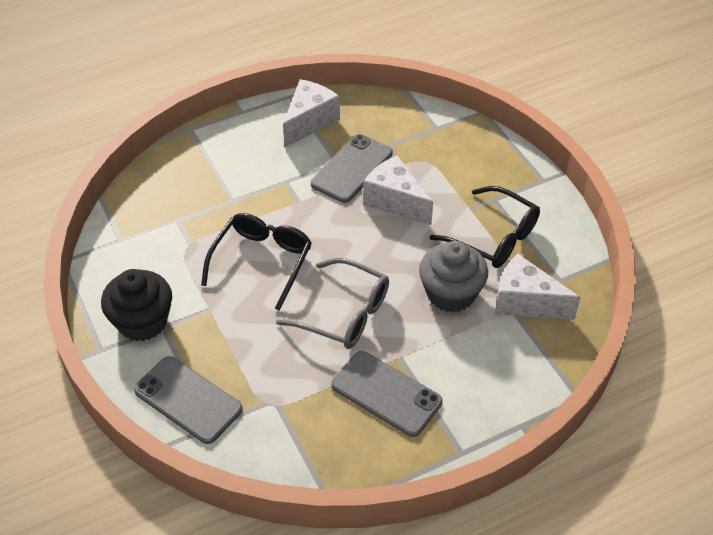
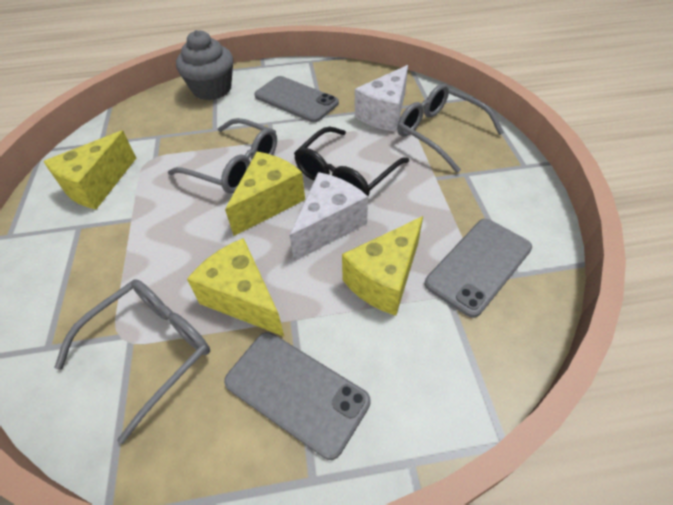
black cupcake: [101,269,172,341] = 1 -> none = 0
black glasses: [201,213,312,311] [430,186,540,268] = 2 -> [294,127,409,196] = 1
grey glasses: [276,258,389,349] = 1 -> [54,279,210,444] [168,118,277,194] [397,84,504,173] = 3
white cheese: [283,79,340,147] [363,155,433,225] [495,254,581,320] = 3 -> [289,172,368,262] [355,65,408,132] = 2
yellow cheese: none = 0 -> [43,131,136,209] [187,238,284,336] [225,152,305,236] [342,216,423,316] = 4

